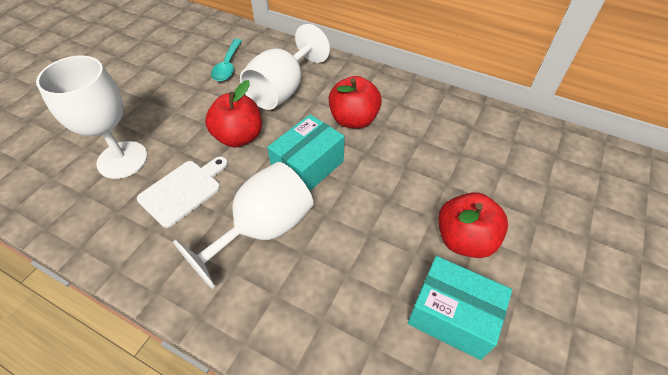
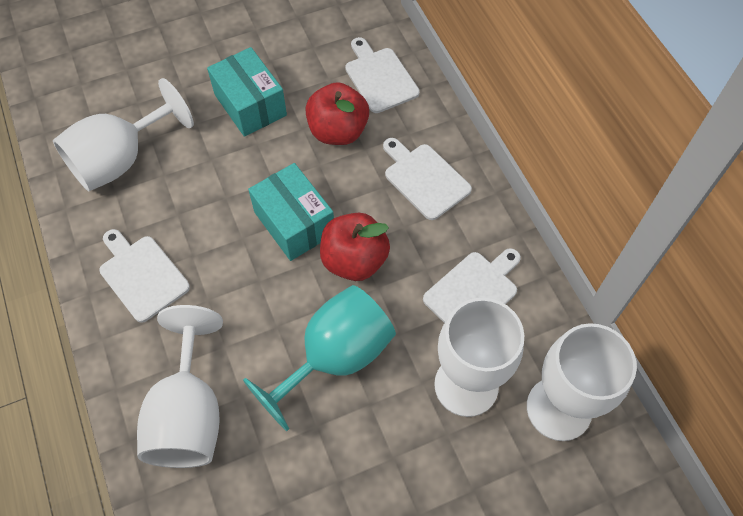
red apple: [205,80,262,148] [329,76,382,128] [438,192,508,258] = 3 -> [305,82,369,145] [320,213,390,281] = 2
turquoise goblet: none = 0 -> [243,285,396,431] = 1
turquoise spoon: [211,39,242,81] = 1 -> none = 0
white cutting board: [137,156,228,228] = 1 -> [99,229,190,323] [345,37,420,113] [383,138,472,220] [423,248,521,323] = 4
white goblet: [36,56,148,179] [173,162,314,289] [240,24,330,110] = 3 -> [53,78,194,191] [137,305,223,468] [434,298,524,417] [527,323,637,441] = 4

